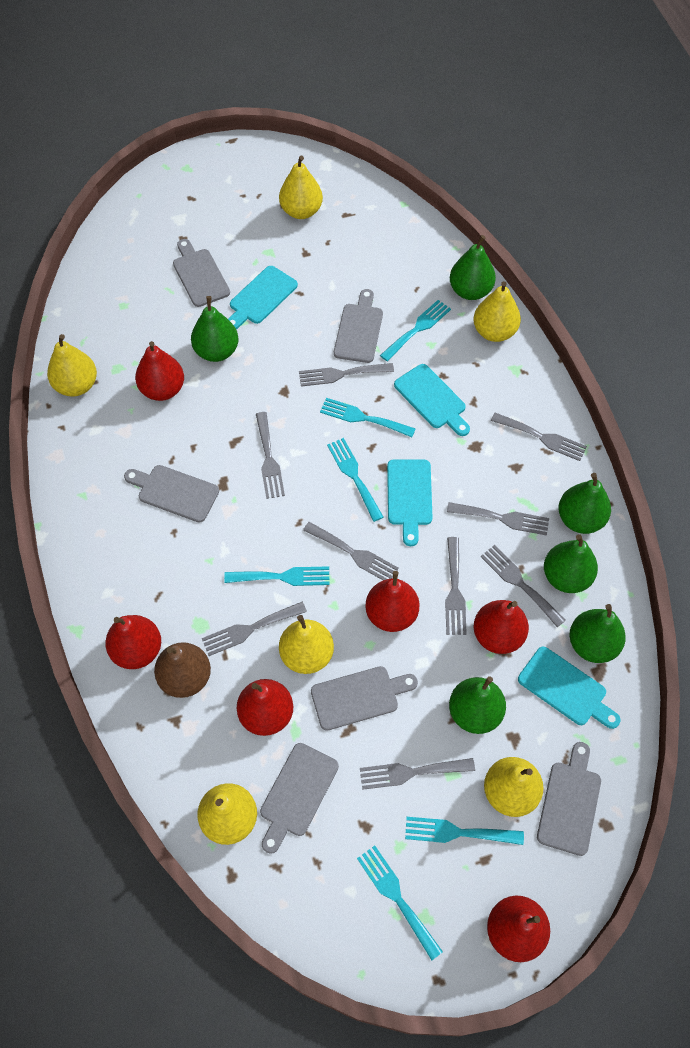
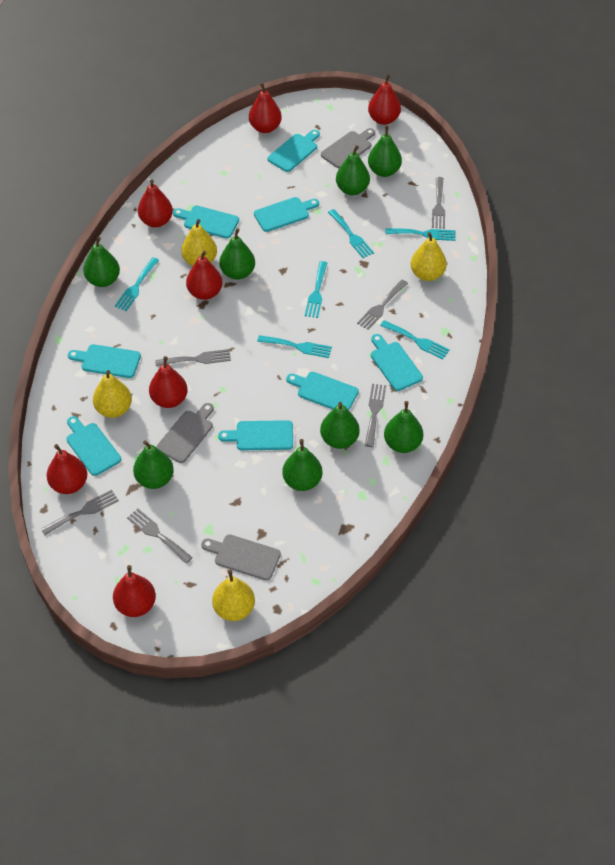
brown pear: [154,642,211,698] = 1 -> none = 0
green pear: [191,296,239,362] [449,676,506,734] [450,235,496,300] [544,534,598,593] [559,473,611,534] [569,604,626,663] = 6 -> [83,237,120,287] [133,440,174,489] [219,228,255,280] [282,439,322,491] [320,402,360,449] [336,145,370,195] [368,126,402,177] [384,401,423,453] = 8
grey cutting board: [124,465,219,523] [173,239,230,307] [260,743,339,854] [311,666,418,731] [334,289,383,363] [537,742,601,856] = 6 -> [156,403,214,463] [201,534,281,581] [321,128,375,168] = 3
grey fork: [202,602,307,656] [256,412,285,499] [299,363,394,387] [303,522,399,580] [360,758,475,790] [445,537,467,635] [447,502,549,536] [481,545,565,627] [491,413,587,461] = 9 -> [41,490,119,535] [127,508,193,564] [155,349,231,367] [357,280,408,330] [365,384,386,447] [432,177,445,229] = 6
red pear: [105,615,161,669] [135,341,184,401] [237,679,293,736] [365,571,419,632] [474,600,529,654] [487,895,550,962] = 6 -> [47,444,87,494] [113,565,156,617] [138,179,173,228] [149,356,188,408] [186,251,223,300] [249,83,282,133] [368,74,401,125] = 7
turquoise cutting board: [228,266,298,329] [387,459,433,546] [394,364,470,436] [518,647,621,729] = 4 -> [66,416,121,476] [68,344,141,378] [173,206,239,239] [218,420,293,450] [254,197,319,232] [268,130,320,172] [286,372,359,410] [371,334,423,391] = 8
yellow pear: [47,334,97,397] [197,783,257,845] [279,155,323,219] [279,615,334,674] [473,281,521,342] [484,757,544,817] = 6 -> [93,370,132,418] [181,219,217,266] [212,569,255,621] [410,232,447,281] = 4

